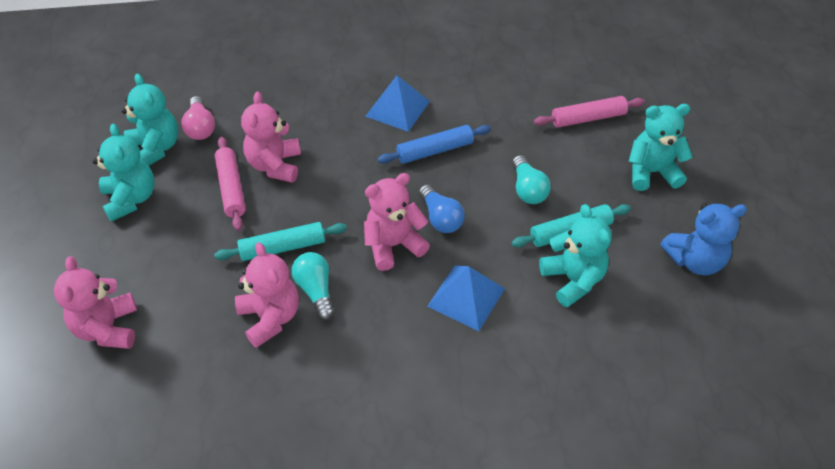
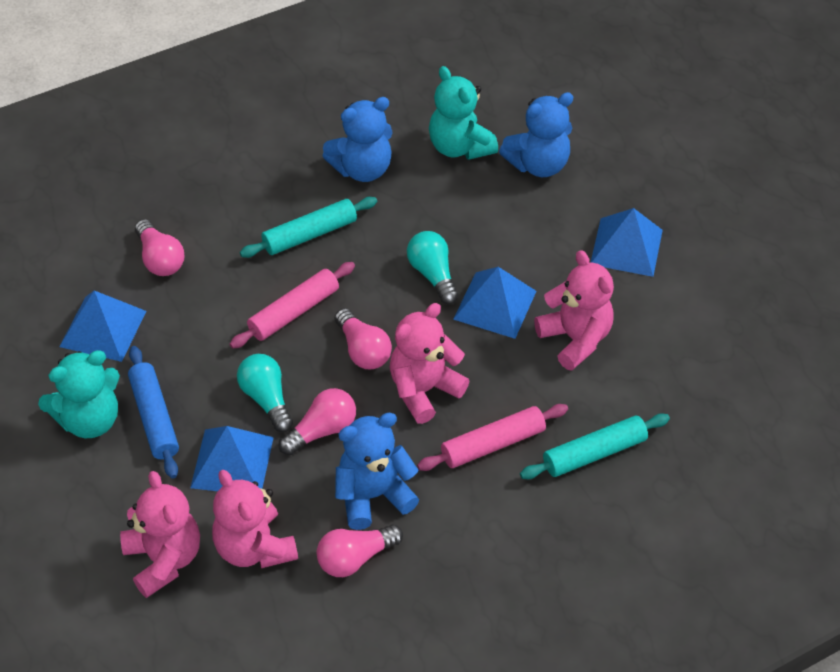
blue light bulb: [419,184,465,233] = 1 -> none = 0
blue pyramid: [365,75,430,132] [427,265,505,331] = 2 -> [59,291,146,362] [190,426,274,491] [453,267,536,339] [591,208,663,277] = 4
blue teddy bear: [660,203,747,276] = 1 -> [323,97,393,182] [335,413,419,530] [499,92,573,177] = 3
pink light bulb: [181,96,215,140] = 1 -> [135,219,185,276] [279,388,356,455] [317,524,403,577] [335,308,392,369] = 4
turquoise teddy bear: [93,124,154,222] [122,74,178,166] [539,204,612,307] [628,104,693,191] = 4 -> [38,350,120,438] [429,66,498,160] = 2

